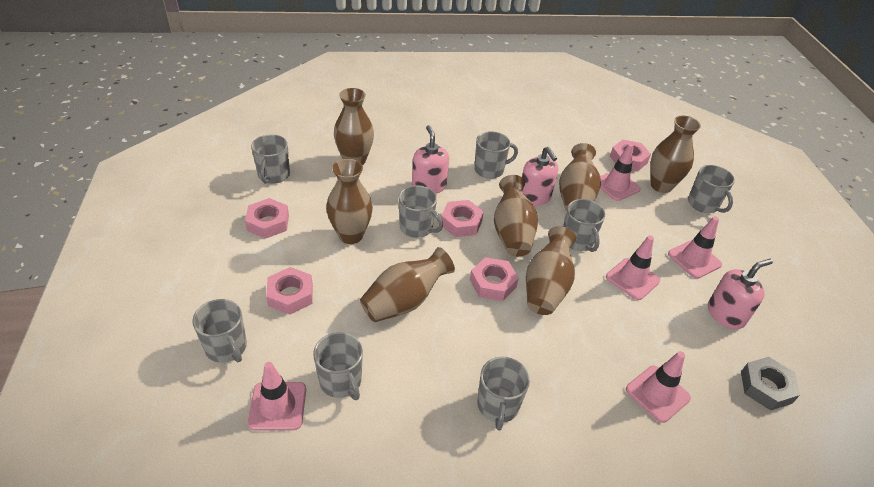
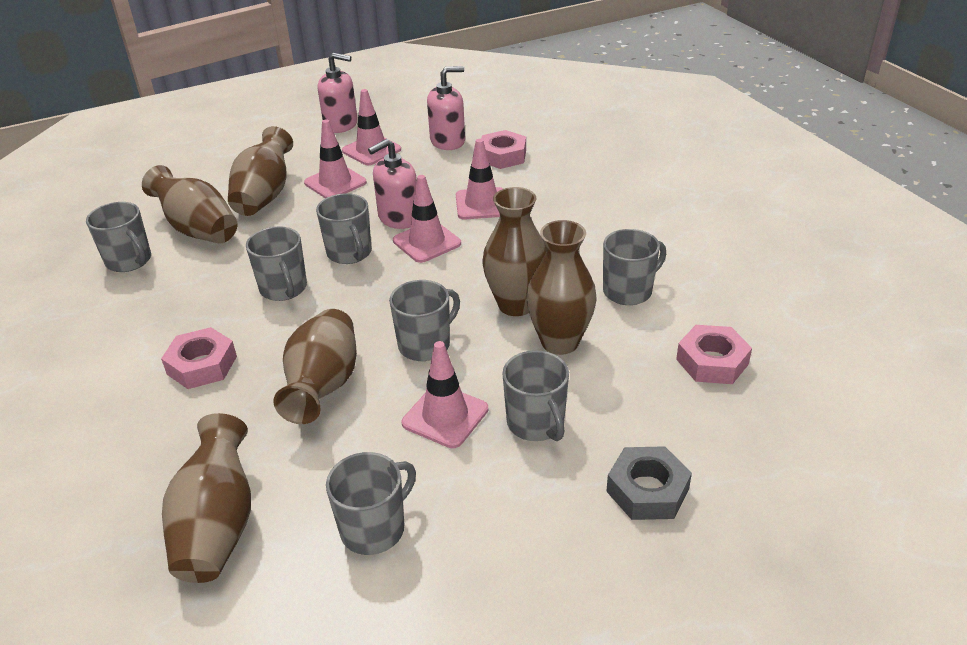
brown vase: [326,159,373,244] [334,88,374,166] [360,247,455,322] [494,175,538,257] [526,226,576,315] [559,143,601,211] [650,116,701,193] = 7 -> [142,165,238,244] [162,413,251,583] [228,126,293,216] [273,309,357,424] [483,187,547,316] [526,220,597,355] = 6
grey mug: [192,299,247,363] [251,134,290,184] [313,332,363,400] [399,185,443,238] [474,131,518,179] [477,357,530,431] [563,199,605,252] [688,165,735,213] = 8 -> [86,202,151,272] [246,226,307,301] [316,193,372,264] [326,452,416,555] [389,280,460,361] [502,350,569,441] [603,229,666,305] = 7
pink nut: [245,198,289,239] [266,267,313,315] [441,200,484,237] [470,257,519,301] [610,140,651,171] = 5 -> [161,327,237,389] [481,130,526,169] [676,325,752,384] = 3

